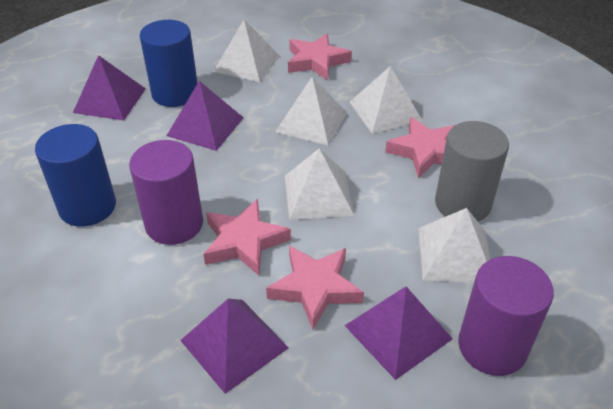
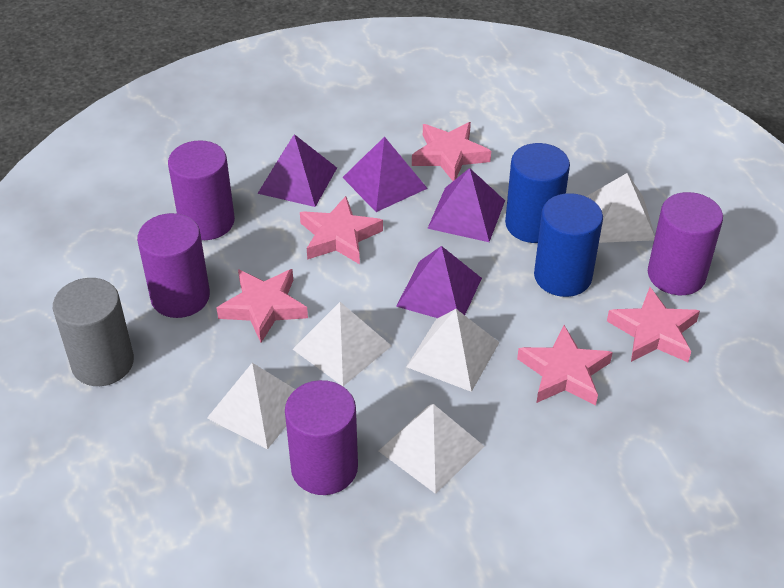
pink star: [203,199,291,276] [266,246,364,330] [288,33,352,81] [385,117,455,178] = 4 -> [216,269,308,343] [300,196,383,264] [412,122,491,181] [517,325,613,406] [607,287,700,362] = 5
purple cylinder: [129,140,203,245] [458,256,554,376] = 2 -> [137,213,210,318] [168,140,235,240] [285,380,358,495] [648,192,723,295] = 4

